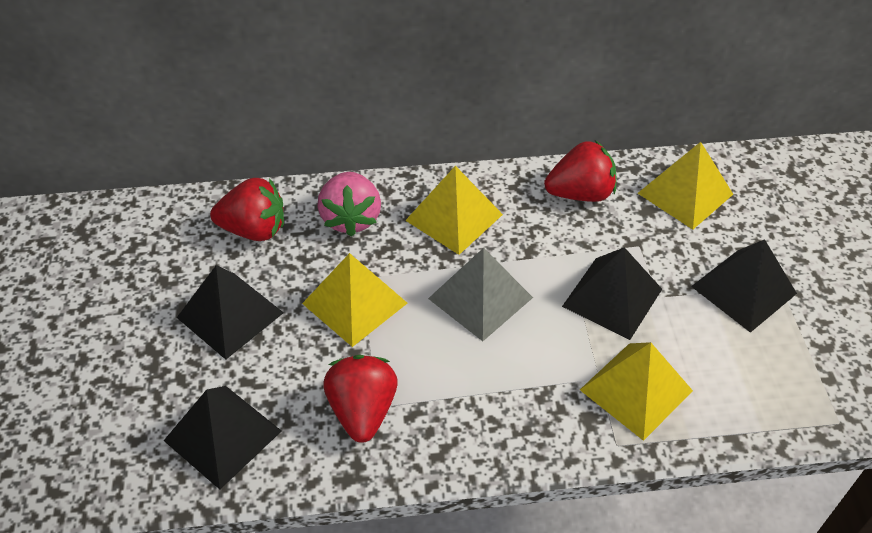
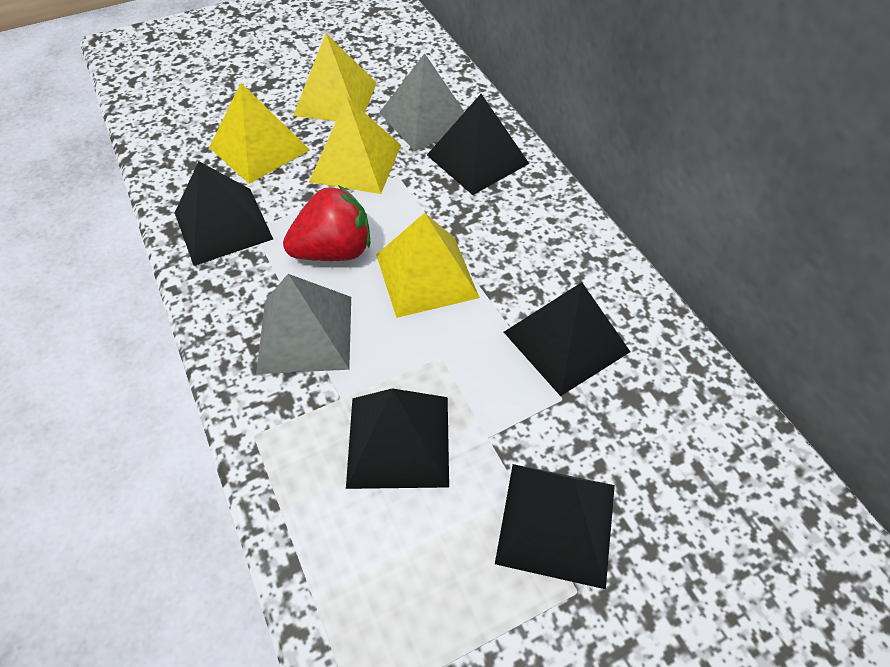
black pyramid: [164,386,282,489] [177,265,284,360] [562,247,662,340] [691,239,797,333] = 4 -> [175,161,273,266] [346,388,449,489] [427,94,529,195] [495,464,615,589] [504,282,630,396] = 5
grey pyramid: [428,248,533,341] = 1 -> [256,274,351,374] [379,53,465,151] = 2
pink strawberry: [317,172,381,237] = 1 -> none = 0
red strawberry: [210,178,284,241] [323,355,398,443] [544,140,617,202] = 3 -> [283,185,370,261] = 1

